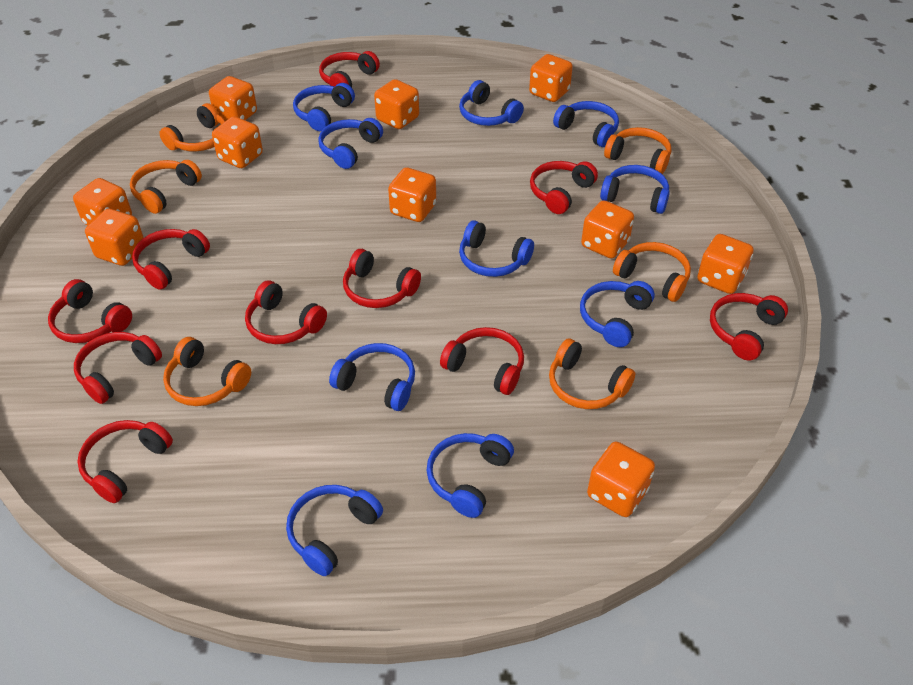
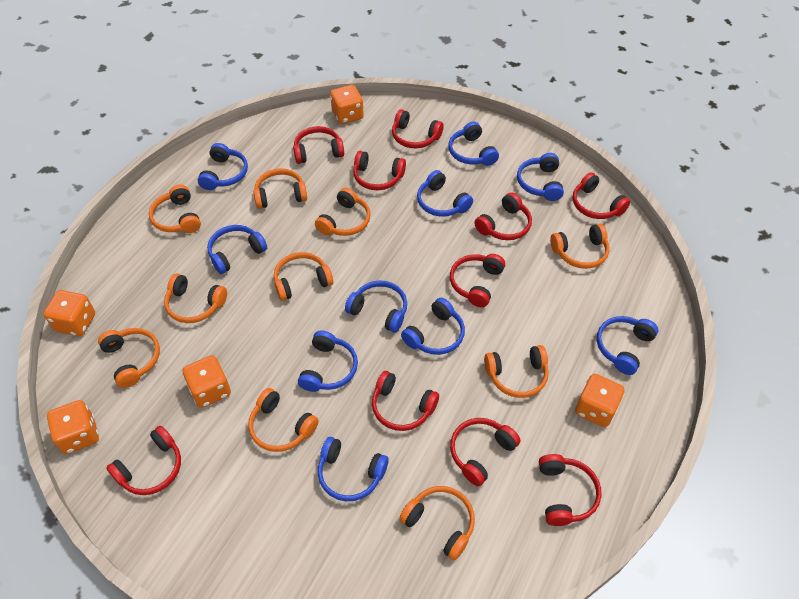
orange dice: [73,178,132,226] [85,209,144,266] [209,76,257,121] [212,116,263,168] [374,79,419,129] [388,168,436,222] [529,54,573,102] [581,200,634,258] [587,442,655,517] [697,234,753,294] = 10 -> [44,290,95,336] [47,400,99,454] [183,355,231,408] [330,85,364,124] [575,374,625,427] = 5
orange headphones: [130,160,202,214] [159,103,225,151] [163,337,251,406] [549,338,635,409] [604,127,671,174] [613,242,691,302] = 6 -> [98,328,160,388] [149,185,201,233] [164,274,227,323] [248,388,319,452] [253,168,307,209] [274,252,333,301] [315,188,371,236] [399,486,475,560] [484,345,549,398] [550,224,609,269] = 10

